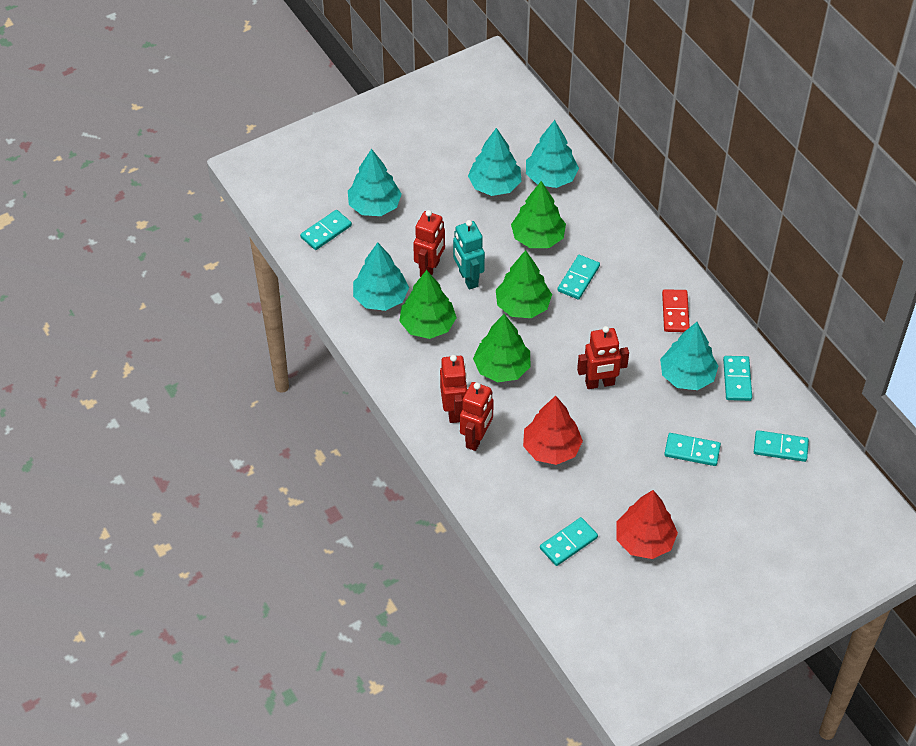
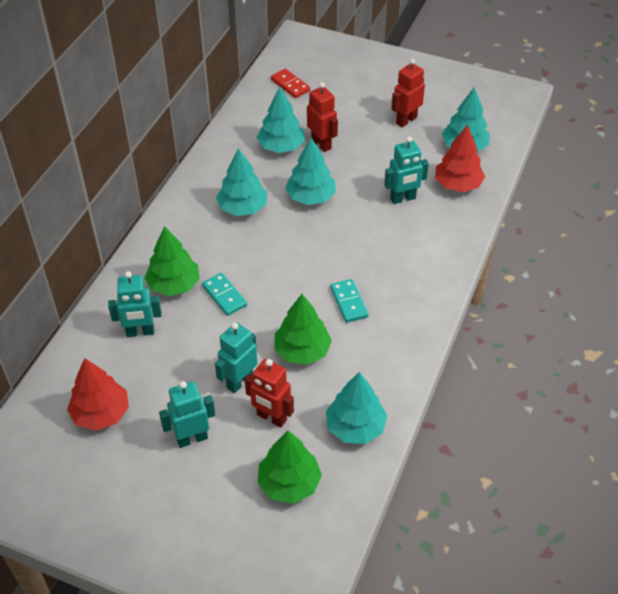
green tree: [399,270,457,339] [473,314,530,382] [496,250,552,318] [511,181,566,248] = 4 -> [145,226,200,296] [258,430,322,504] [274,294,332,365] = 3
red robot: [413,210,445,277] [440,355,467,423] [460,382,494,451] [577,326,629,389] = 4 -> [245,359,294,427] [307,82,338,152] [391,59,425,127] = 3
turquoise domino: [300,210,352,250] [540,517,598,566] [558,255,600,299] [664,433,721,466] [723,356,752,401] [754,430,809,462] = 6 -> [202,273,247,316] [330,279,369,323] = 2
turquoise robot: [453,220,485,290] = 1 -> [108,271,162,337] [159,381,215,448] [215,322,258,393] [384,137,429,204] = 4

